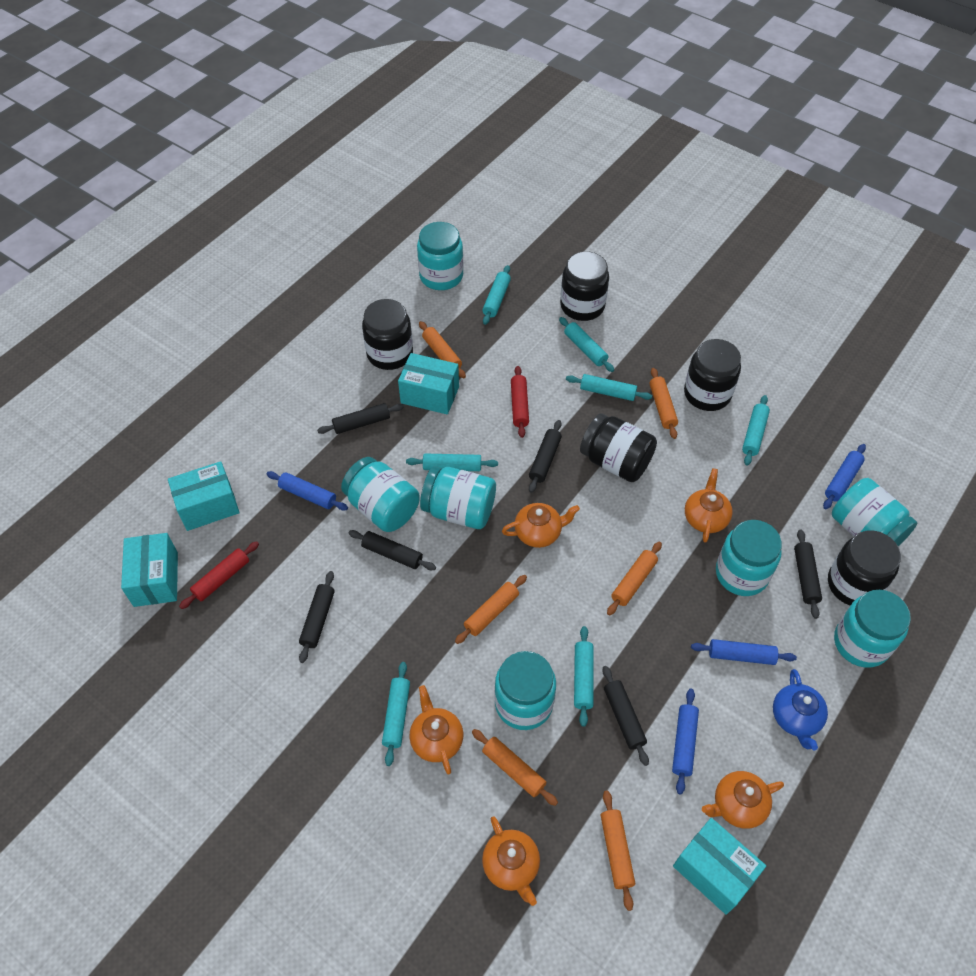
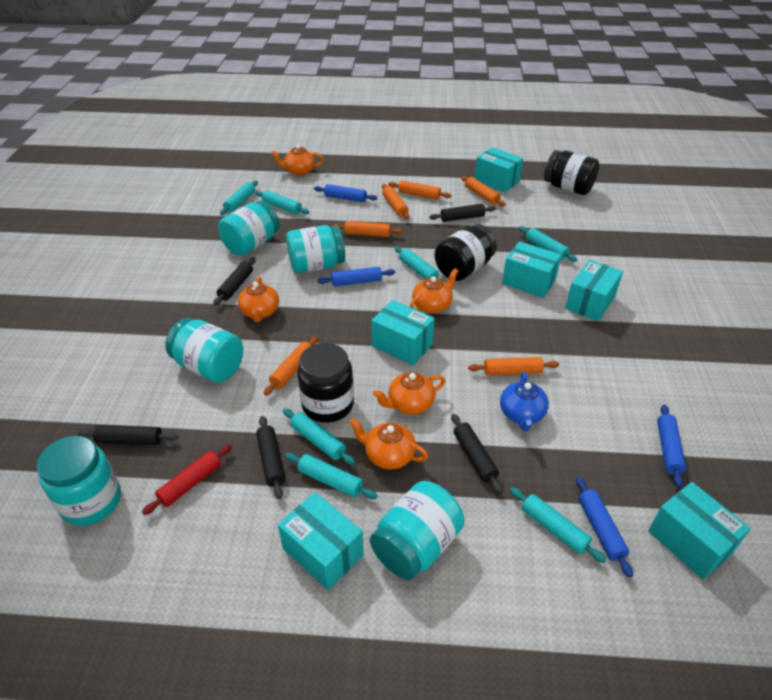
black jar: [362,299,413,370] [560,251,609,321] [580,413,657,482] [684,339,741,411] [828,530,901,606] = 5 -> [297,343,354,423] [435,224,497,281] [544,150,599,195] = 3
black rolling pin: [299,571,335,663] [317,403,404,434] [349,530,436,570] [529,420,562,493] [602,666,649,766] [794,529,822,619] = 6 -> [77,425,178,445] [213,257,255,306] [256,416,285,499] [429,204,496,222] [451,414,503,494] = 5
red rolling pin: [179,541,259,609] [511,366,529,438] = 2 -> [142,444,232,515] = 1
turquoise box: [121,533,178,607] [168,461,240,531] [398,353,459,415] [673,818,766,915] = 4 -> [278,492,364,590] [371,300,435,365] [475,147,523,192] [502,241,561,298] [565,260,623,321] [648,482,751,580] = 6
turquoise jar: [341,457,420,532] [417,222,464,290] [420,466,496,529] [495,651,556,730] [716,520,782,596] [832,478,917,546] [834,590,911,668] = 7 -> [37,436,121,526] [165,318,243,383] [218,201,280,256] [286,225,345,273] [370,481,465,580] = 5

